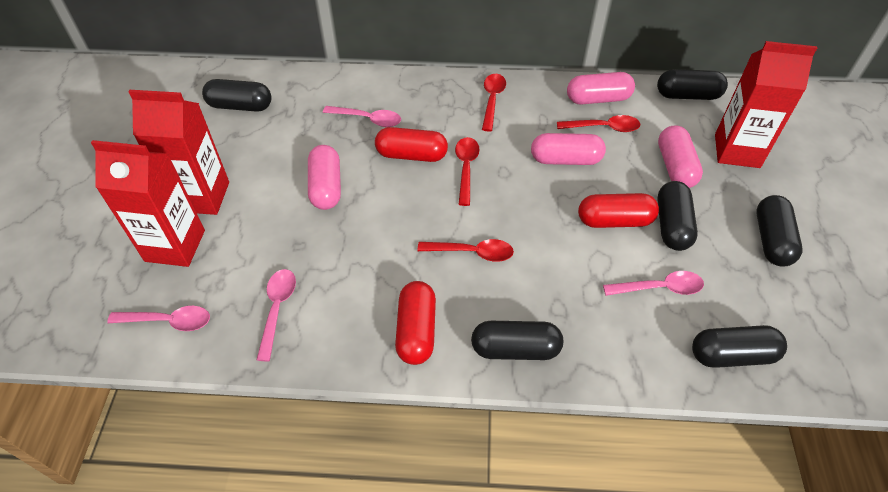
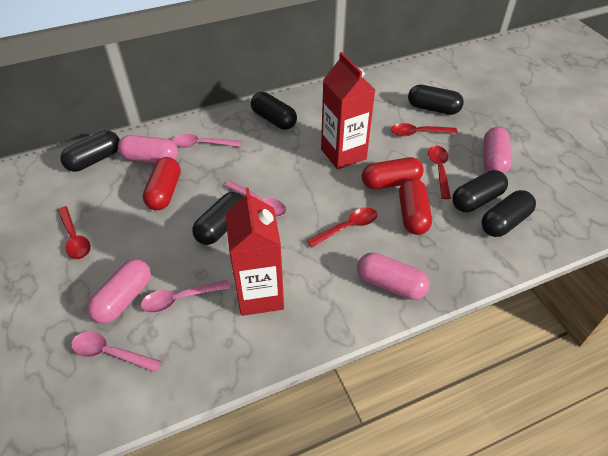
red carton: [91,140,205,267] [129,90,229,215] [715,41,817,168] = 3 -> [225,187,284,316] [321,52,375,170] = 2

